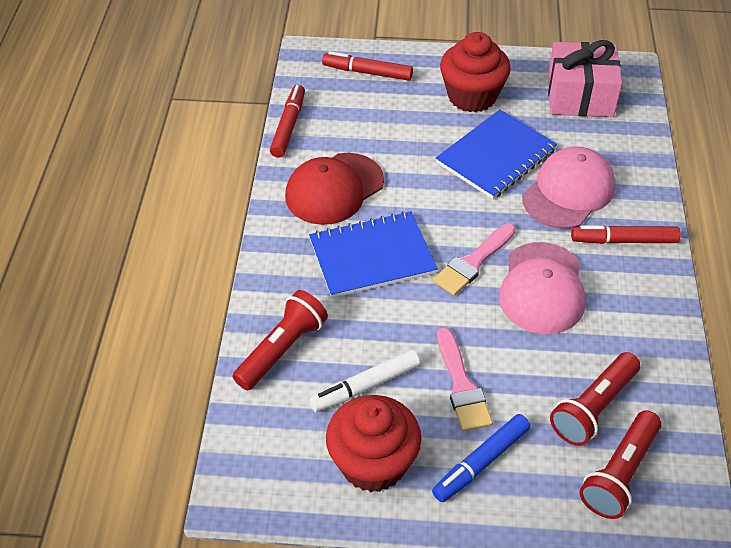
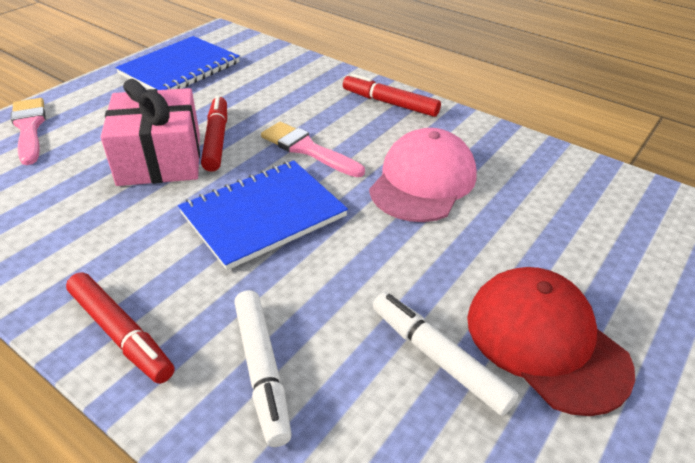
blue marker: [432,414,530,502] = 1 -> none = 0
pink cap: [499,242,586,334] [522,147,616,229] = 2 -> [369,128,477,222] = 1
red cupcake: [326,395,422,492] [440,32,511,112] = 2 -> none = 0
red flashlight: [232,290,328,390] [550,352,640,446] [579,410,661,519] = 3 -> none = 0
white marker: [309,350,420,412] = 1 -> [234,290,292,447] [373,293,519,416] = 2

